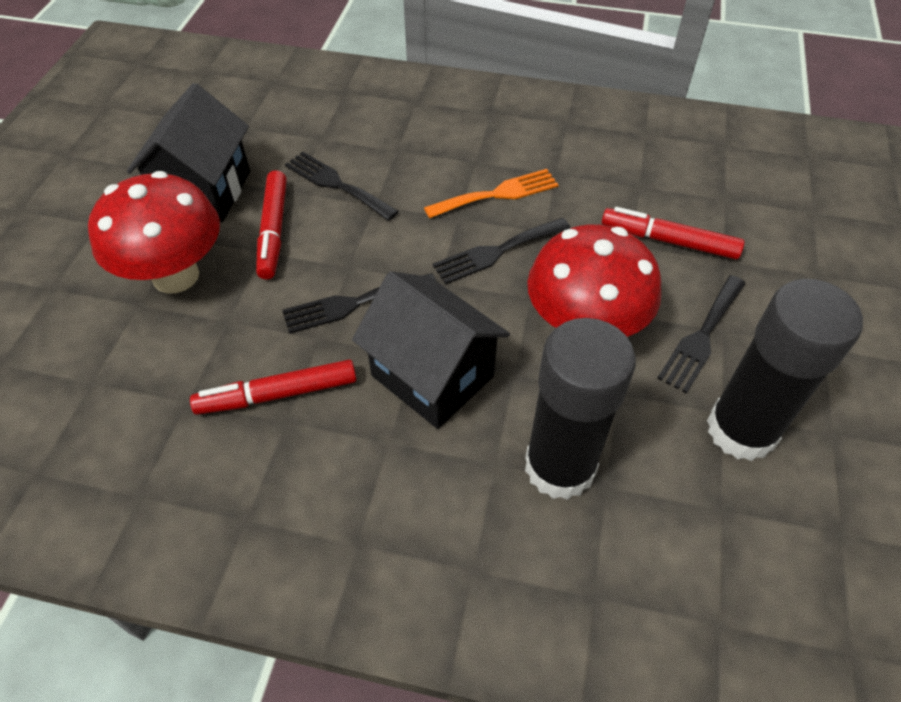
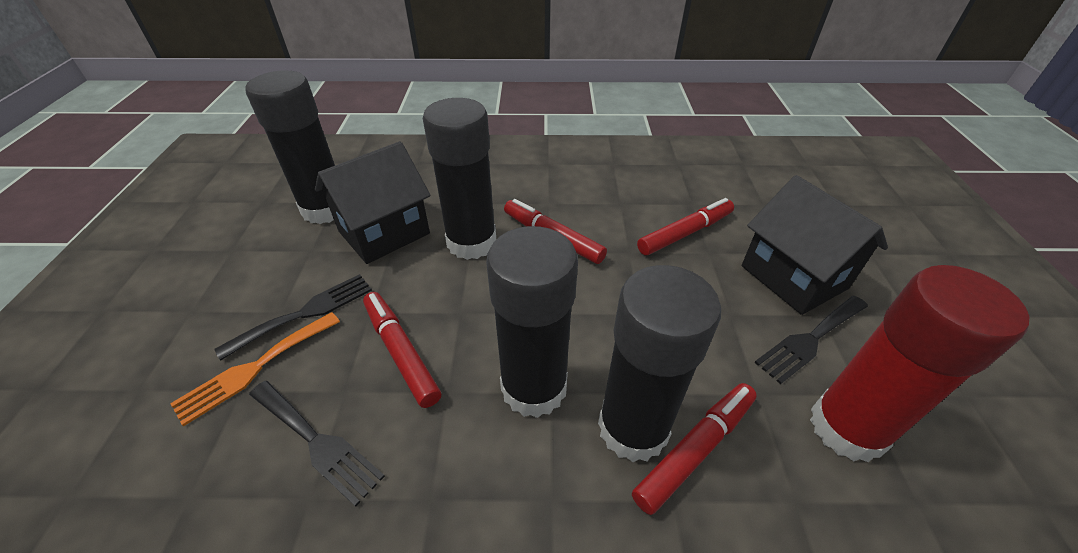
black fork: [282,273,436,334] [285,152,399,221] [433,218,570,284] [657,275,746,394] = 4 -> [215,274,372,361] [249,381,385,507] [754,296,868,384] = 3
black glue stick: [525,318,636,500] [707,279,863,461] = 2 -> [246,71,335,224] [423,98,496,260] [486,226,578,418] [598,265,721,462] = 4
red glue stick: none = 0 -> [810,265,1029,462] = 1
red marker: [190,360,356,415] [256,170,287,280] [602,207,745,259] = 3 -> [363,292,441,408] [504,199,607,264] [632,383,757,515] [637,198,734,255] = 4
red mushroom: [88,171,220,293] [527,224,661,337] = 2 -> none = 0

